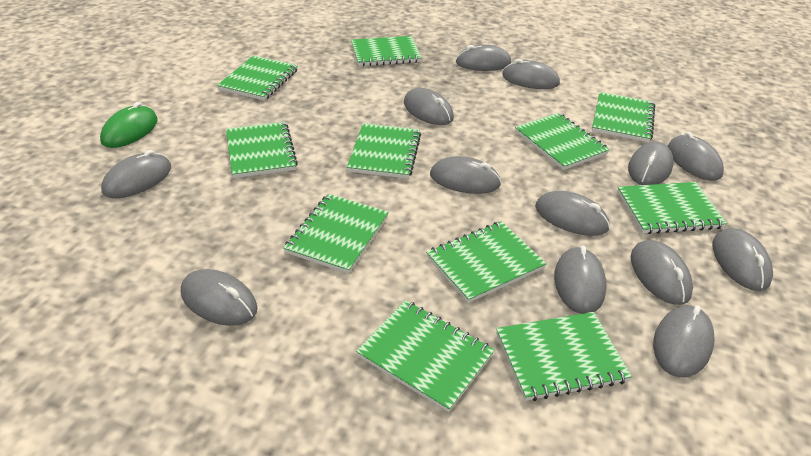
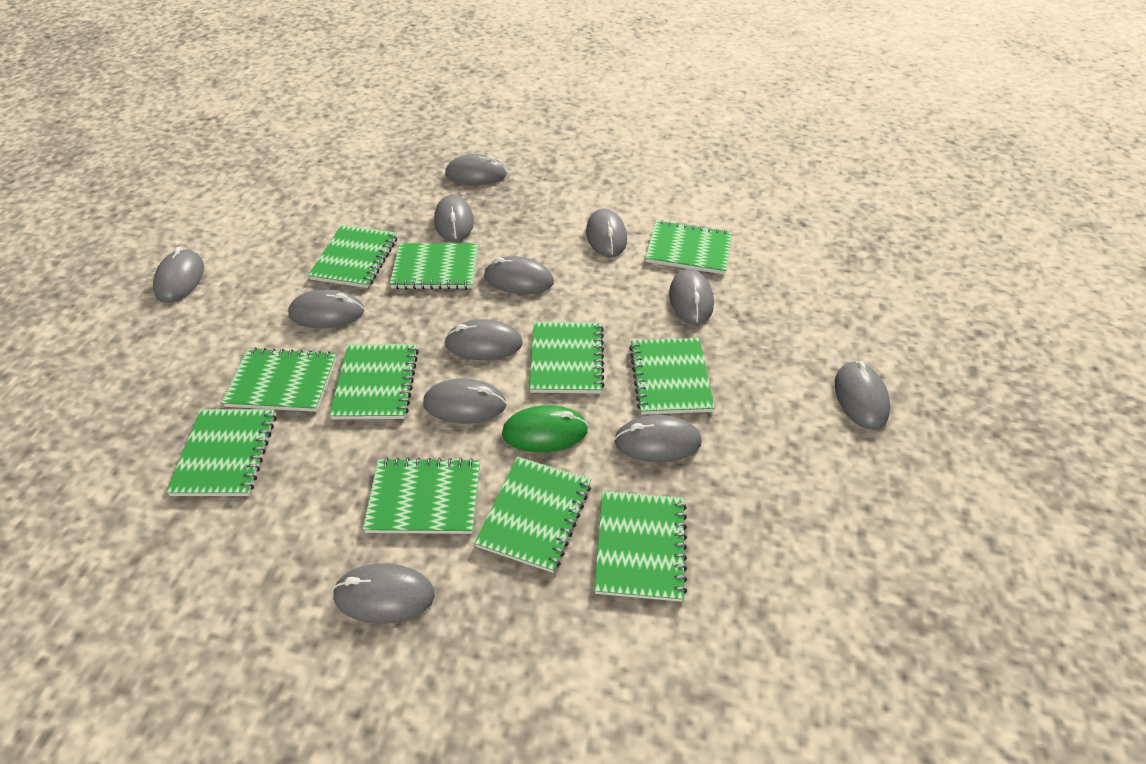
grey mouse: [101,150,171,198] [181,269,258,326] [404,88,454,125] [430,156,502,194] [456,45,511,71] [502,59,560,89] [535,191,610,236] [554,246,607,314] [628,142,673,185] [631,240,693,305] [653,305,715,377] [668,132,724,181] [712,228,773,291] = 13 -> [153,247,204,303] [288,289,364,328] [332,563,435,624] [423,378,506,424] [434,195,474,242] [444,319,523,360] [445,154,507,185] [484,256,554,294] [586,209,627,257] [614,415,702,462] [669,269,714,325] [835,361,890,430] = 12

